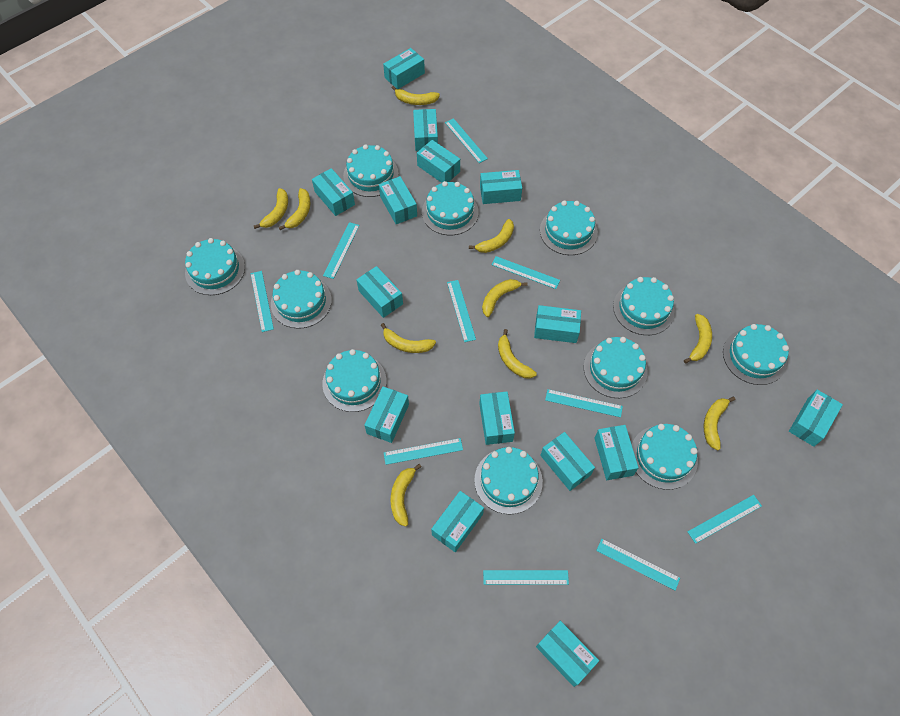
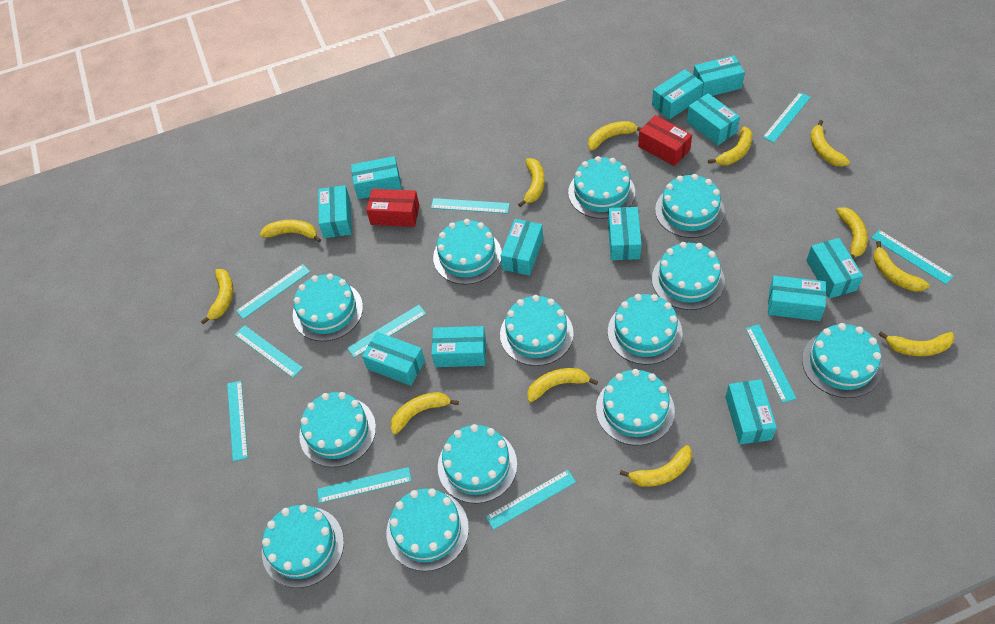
red box: none = 0 -> [366,189,419,227] [638,115,692,166] = 2
turquoise box: [312,168,355,216] [356,266,403,318] [365,386,409,443] [379,176,417,224] [383,48,425,89] [413,109,438,151] [417,140,460,183] [431,491,484,552] [479,391,515,445] [480,170,522,204] [534,305,581,343] [536,621,599,687] [540,432,595,491] [594,425,639,480] [789,390,843,447] = 15 -> [318,185,352,238] [351,156,402,199] [362,332,425,386] [432,326,486,367] [501,219,543,276] [608,207,642,260] [652,69,703,119] [687,93,740,145] [693,55,745,97] [725,379,777,444] [768,275,826,321] [806,238,863,299] = 12
turquoise cake: [185,238,245,295] [271,270,332,329] [322,349,387,412] [343,145,399,197] [422,181,479,235] [474,447,543,514] [540,200,598,255] [584,337,648,398] [613,277,675,335] [632,424,698,490] [723,324,789,385] = 11 -> [262,505,344,588] [293,273,363,341] [299,392,376,467] [386,488,469,571] [433,219,502,285] [438,424,517,503] [500,295,574,366] [568,156,635,219] [596,369,675,446] [608,294,683,365] [652,242,725,310] [655,174,725,238] [802,323,882,398] = 13
yellow banana: [254,188,288,229] [279,188,311,230] [381,323,436,353] [390,464,421,527] [392,86,440,105] [469,219,514,253] [482,279,528,317] [498,329,537,378] [684,314,712,363] [704,397,736,450] = 10 -> [201,269,233,324] [260,220,321,243] [390,392,459,435] [518,158,545,207] [527,368,598,402] [588,121,642,150] [620,445,692,487] [708,126,753,165] [811,120,850,167] [836,207,868,259] [873,241,930,292] [878,332,955,356] = 12

